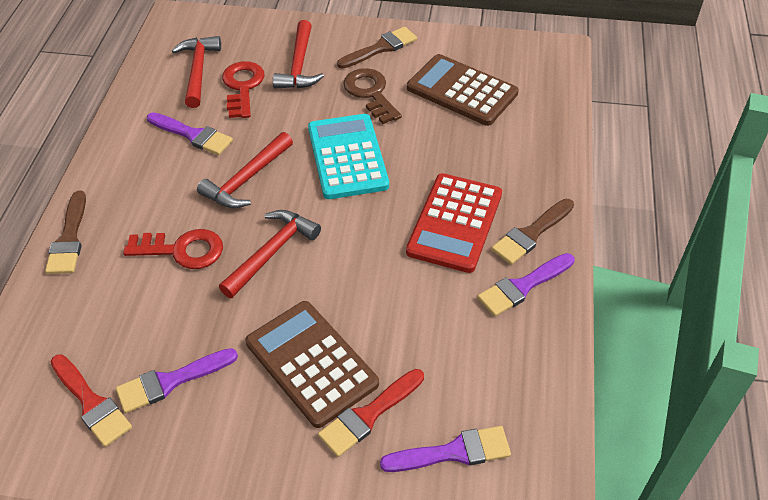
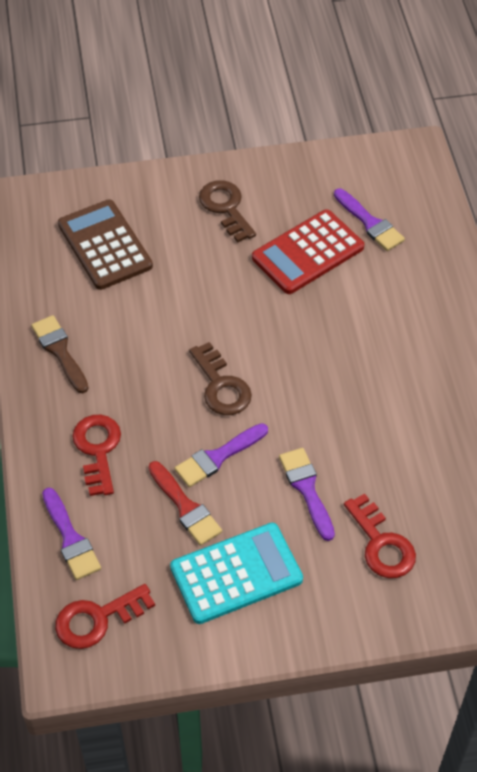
brown brush: [45,191,86,274] [337,27,417,69] [491,199,574,265] = 3 -> [31,315,89,393] = 1
brown calculator: [245,301,379,428] [407,54,519,126] = 2 -> [58,199,153,290] = 1
brown key: [343,68,402,124] = 1 -> [189,342,252,415] [199,180,256,243] = 2
red brush: [51,354,132,447] [318,369,424,457] = 2 -> [148,461,222,546] = 1
red hammer: [172,36,221,108] [197,132,293,208] [219,210,321,298] [273,20,324,89] = 4 -> none = 0
red key: [123,229,223,269] [222,61,265,118] = 2 -> [55,584,155,649] [72,415,121,496] [344,493,416,578] = 3

